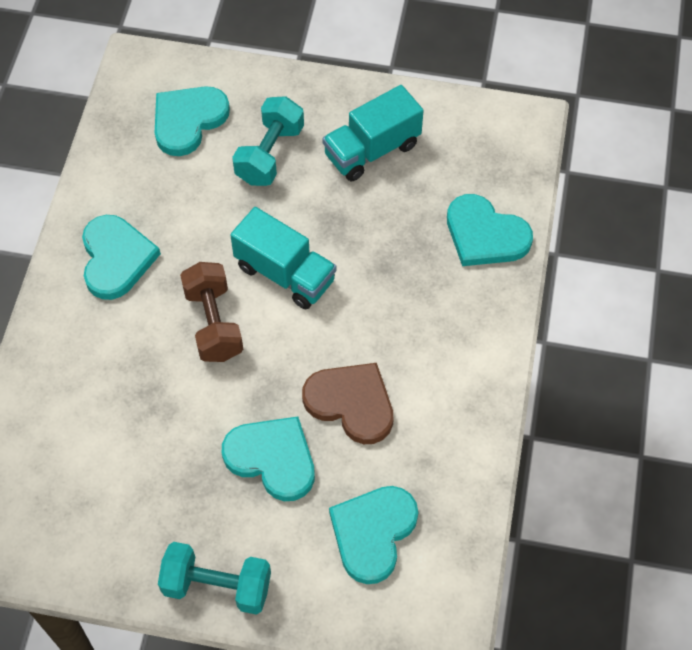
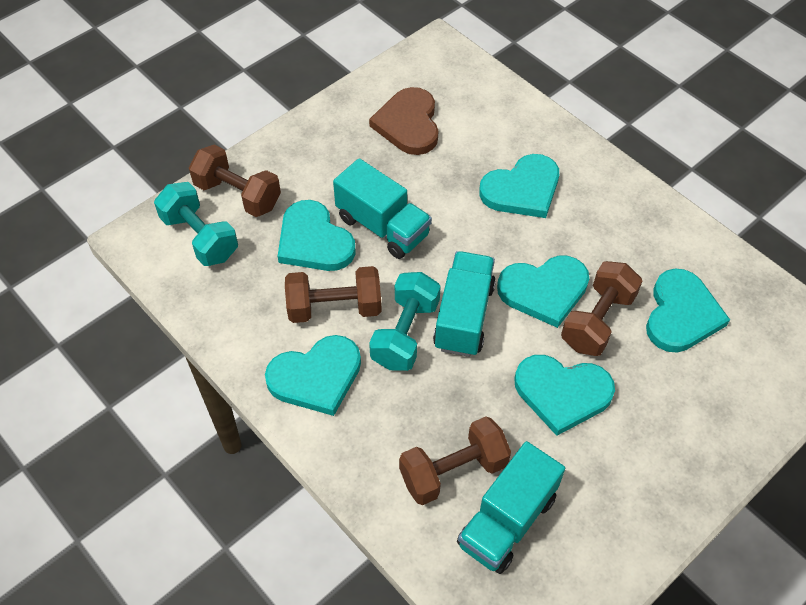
brown dumbbell: [180,262,243,362] = 1 -> [189,145,281,217] [285,266,382,323] [399,417,511,505] [561,261,642,356] = 4
turquoise heart: [82,215,161,300] [155,86,230,156] [222,416,315,501] [329,486,418,584] [447,194,533,266] = 5 -> [265,335,361,416] [278,200,356,271] [479,154,559,218] [497,256,589,328] [514,355,615,436] [646,269,730,353] = 6
turquoise truck: [230,207,336,309] [323,85,424,181] = 2 -> [333,158,432,259] [433,251,496,357] [457,441,565,574] = 3

